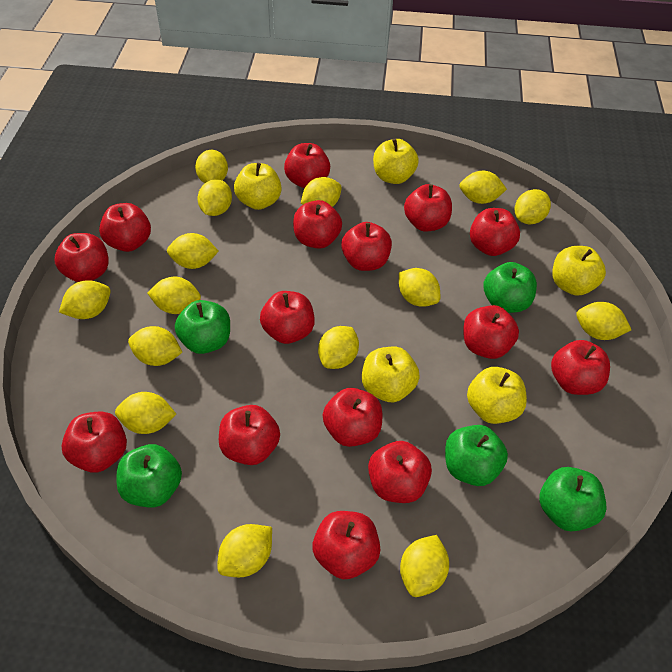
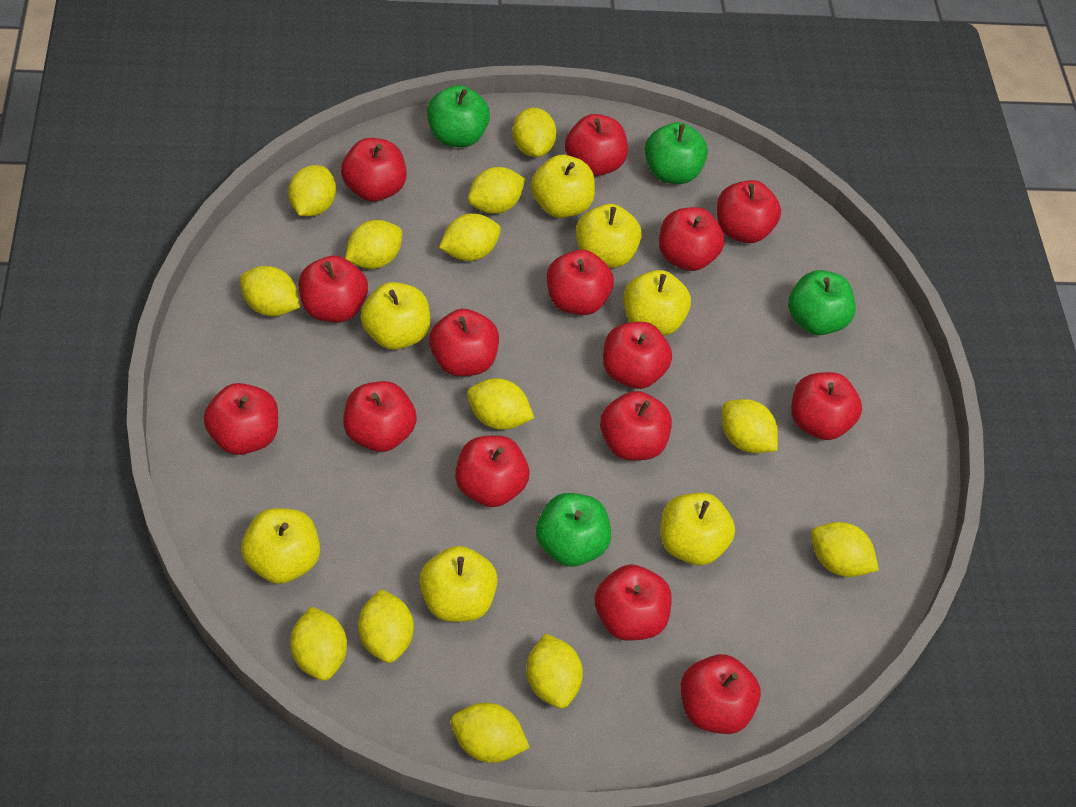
green apple: [116,444,182,508] [175,300,230,354] [445,425,508,486] [483,262,537,313] [539,467,607,532] = 5 -> [427,85,490,147] [536,493,611,567] [645,122,708,184] [788,270,856,335] = 4
yellow apple: [234,163,282,210] [362,347,420,402] [373,139,419,184] [467,367,527,424] [552,246,606,296] = 5 -> [241,508,320,584] [360,282,430,350] [419,546,498,622] [531,155,595,218] [576,204,642,268] [623,270,691,336] [661,493,735,566] = 7
yellow lemon: [59,280,111,319] [115,392,176,434] [128,326,182,366] [147,277,201,314] [167,233,219,269] [195,150,228,183] [198,179,232,216] [217,524,272,577] [301,177,342,207] [318,326,359,369] [399,268,440,307] [400,535,449,597] [459,171,507,204] [515,189,551,224] [576,302,631,340] = 15 -> [240,266,300,316] [288,165,336,216] [290,606,347,681] [345,220,403,269] [358,589,414,663] [439,213,501,261] [451,703,530,763] [467,378,534,430] [468,167,525,214] [512,108,557,157] [526,633,583,709] [722,399,778,453] [811,522,879,577] = 13

